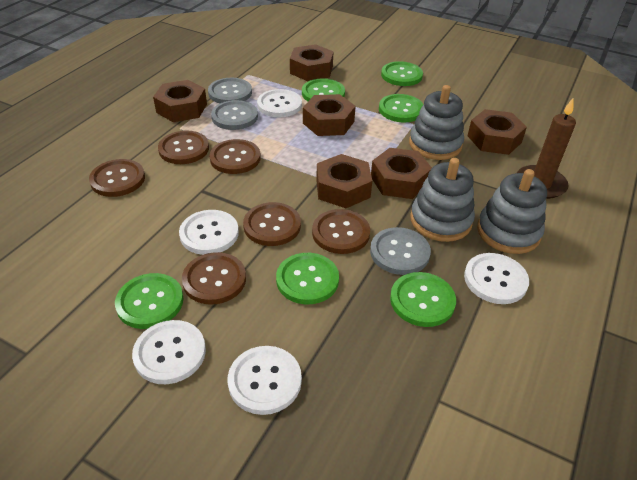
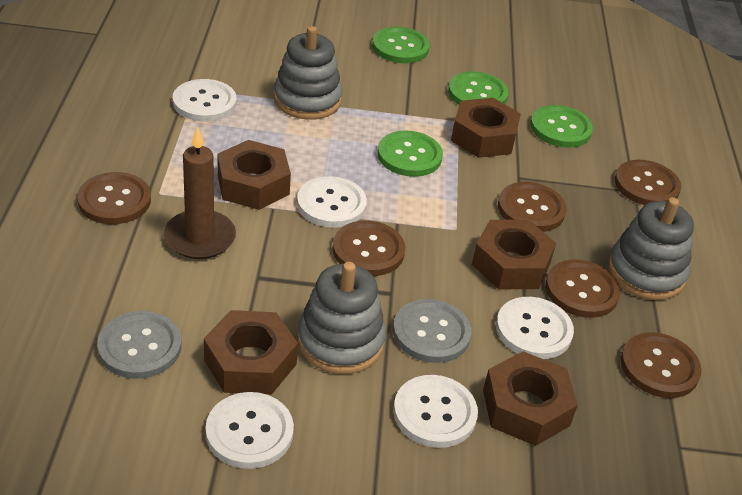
brown nut: [153,80,207,122] [290,44,334,81] [303,94,356,136] [316,154,372,208] [371,148,432,199] [468,109,527,155] = 6 -> [204,310,298,395] [218,140,291,210] [451,98,521,158] [472,220,556,290] [483,351,578,446] = 5
green button: [115,273,183,329] [276,253,339,304] [302,78,345,101] [379,94,424,122] [381,61,423,86] [390,272,456,327] = 6 -> [372,27,430,63] [378,130,443,177] [448,72,509,105] [530,105,593,148] = 4
grey button: [208,78,252,103] [211,100,258,130] [370,227,431,275] = 3 -> [97,311,181,379] [393,299,472,363] = 2

